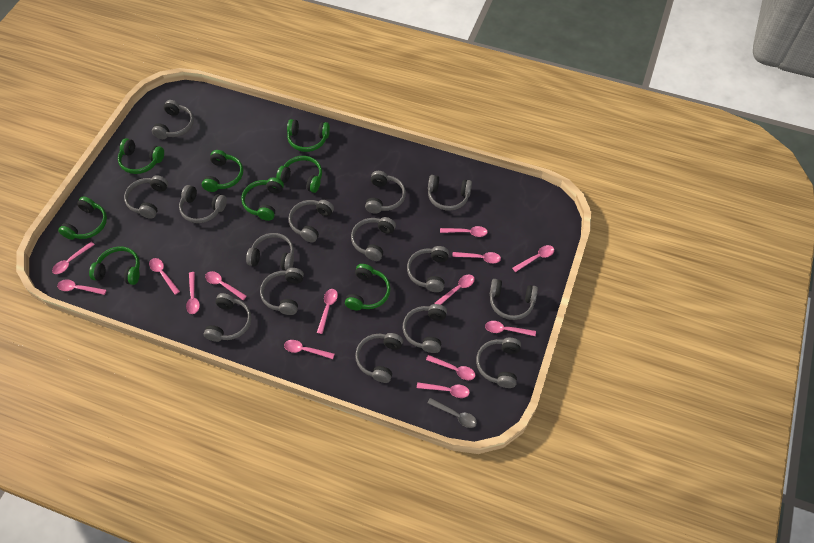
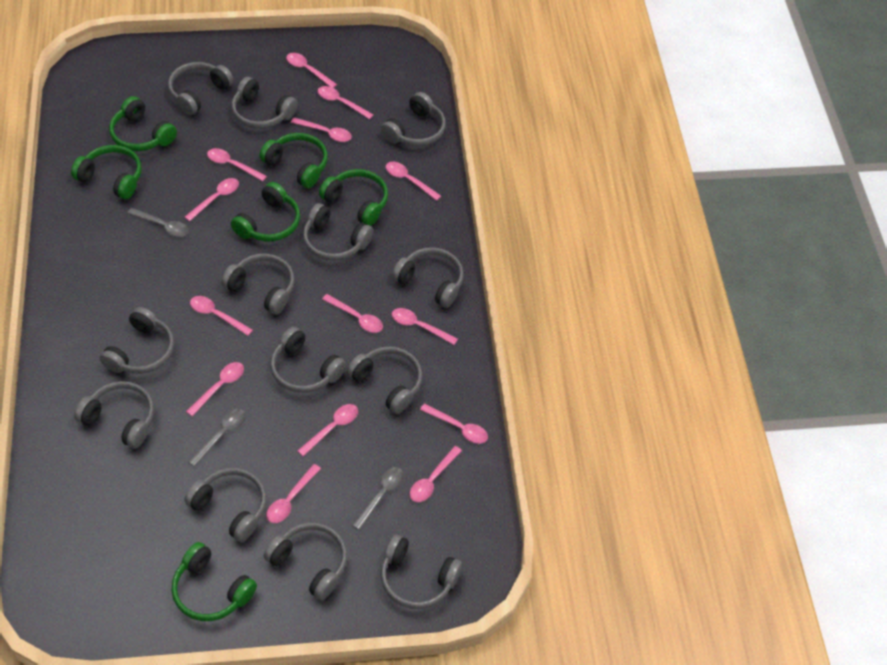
green headphones: [58,196,107,240] [89,247,140,285] [118,138,164,174] [202,150,243,192] [241,177,284,221] [276,156,322,193] [287,119,330,152] [345,264,391,310] = 8 -> [71,145,142,199] [109,96,177,151] [171,542,257,621] [231,182,300,242] [260,133,328,188] [319,169,388,226] = 6
grey headphones: [124,175,168,219] [152,100,194,139] [179,185,227,223] [204,293,251,342] [246,233,294,270] [260,268,304,315] [288,200,334,243] [351,217,396,261] [355,333,403,383] [365,171,406,214] [403,304,447,353] [407,246,449,292] [428,175,472,211] [476,338,521,388] [490,279,538,320] = 15 -> [74,381,154,448] [100,307,174,374] [168,62,234,115] [184,468,266,542] [221,253,295,314] [231,77,298,129] [264,523,347,600] [270,327,346,393] [303,203,373,261] [347,346,422,414] [381,92,446,146] [381,535,462,609] [392,247,464,308] = 13
grey spoon: [427,398,477,428] = 1 -> [127,208,189,237] [188,409,246,467] [352,467,404,530] = 3

